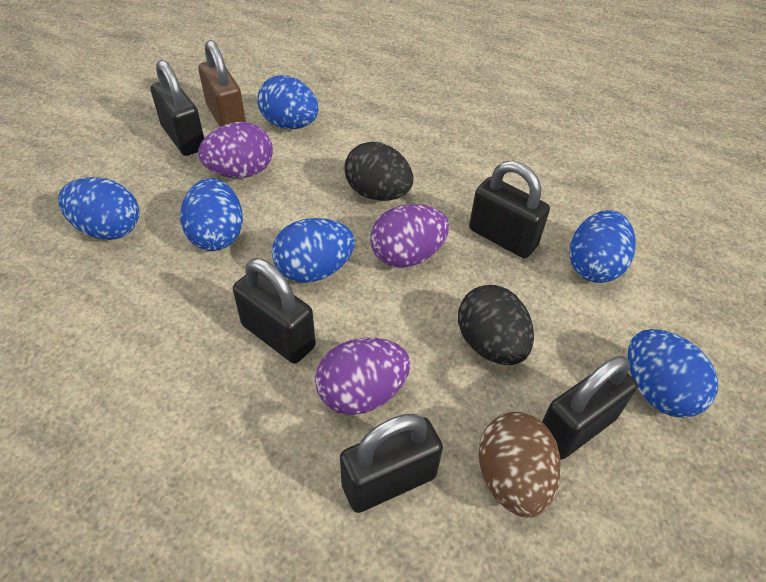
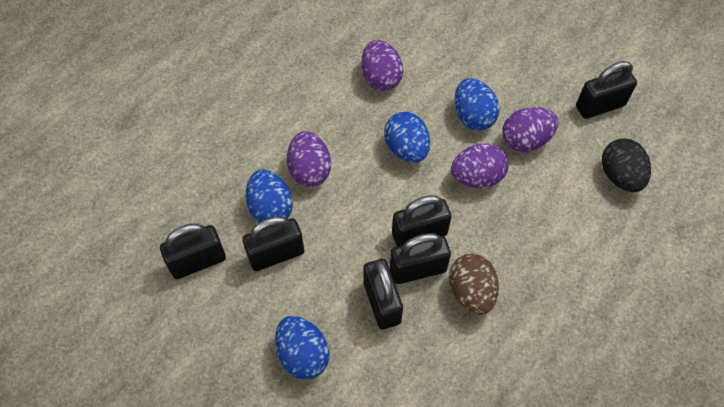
black egg: [344,142,413,201] [458,285,534,365] = 2 -> [602,138,651,192] = 1
black padlock: [151,60,204,156] [233,258,316,363] [340,414,443,513] [469,161,550,258] [542,356,638,460] = 5 -> [160,224,226,279] [243,216,304,271] [363,259,403,329] [390,233,451,284] [392,195,452,246] [576,61,637,119] = 6
blue egg: [58,177,139,240] [180,178,243,251] [258,75,319,129] [272,218,355,283] [569,210,636,283] [628,329,718,418] = 6 -> [246,170,293,222] [275,316,329,380] [384,112,430,163] [454,78,499,131] = 4
brown padlock: [198,40,246,127] = 1 -> none = 0
purple egg: [198,122,273,178] [315,338,410,415] [370,204,449,268] = 3 -> [287,131,331,187] [361,40,403,91] [451,143,509,188] [502,107,558,152] = 4

